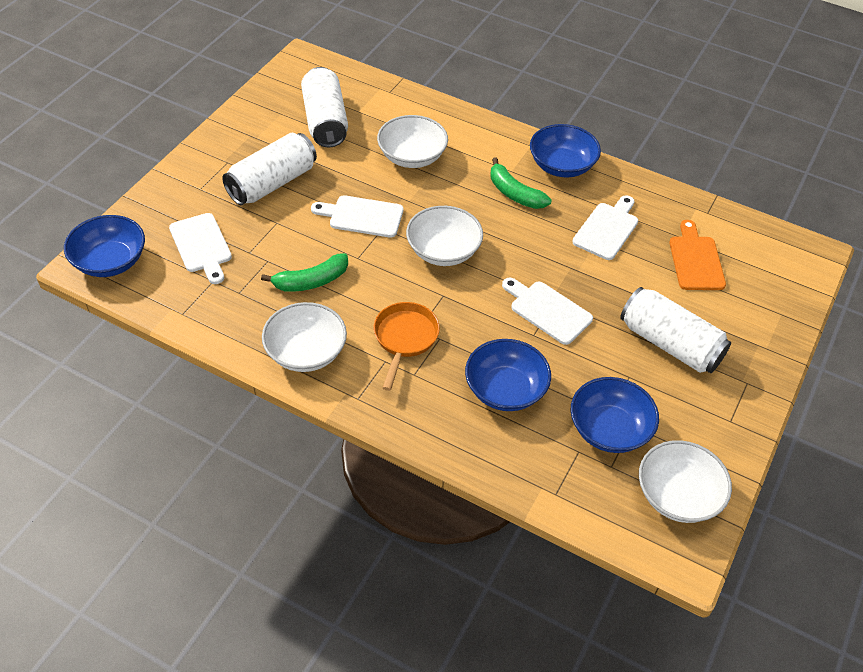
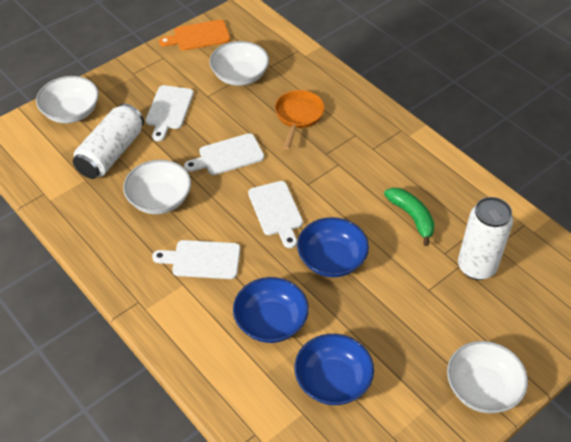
blue bowl: [64,215,145,277] [465,339,551,411] [530,124,601,178] [571,377,659,453] = 4 -> [233,277,309,343] [294,334,374,405] [297,217,369,277] = 3
green banana: [261,253,348,292] [491,157,552,209] = 2 -> [384,188,435,246] = 1
white can: [222,133,317,205] [301,67,348,147] [620,287,731,373] = 3 -> [73,104,144,179] [458,197,513,280] = 2

